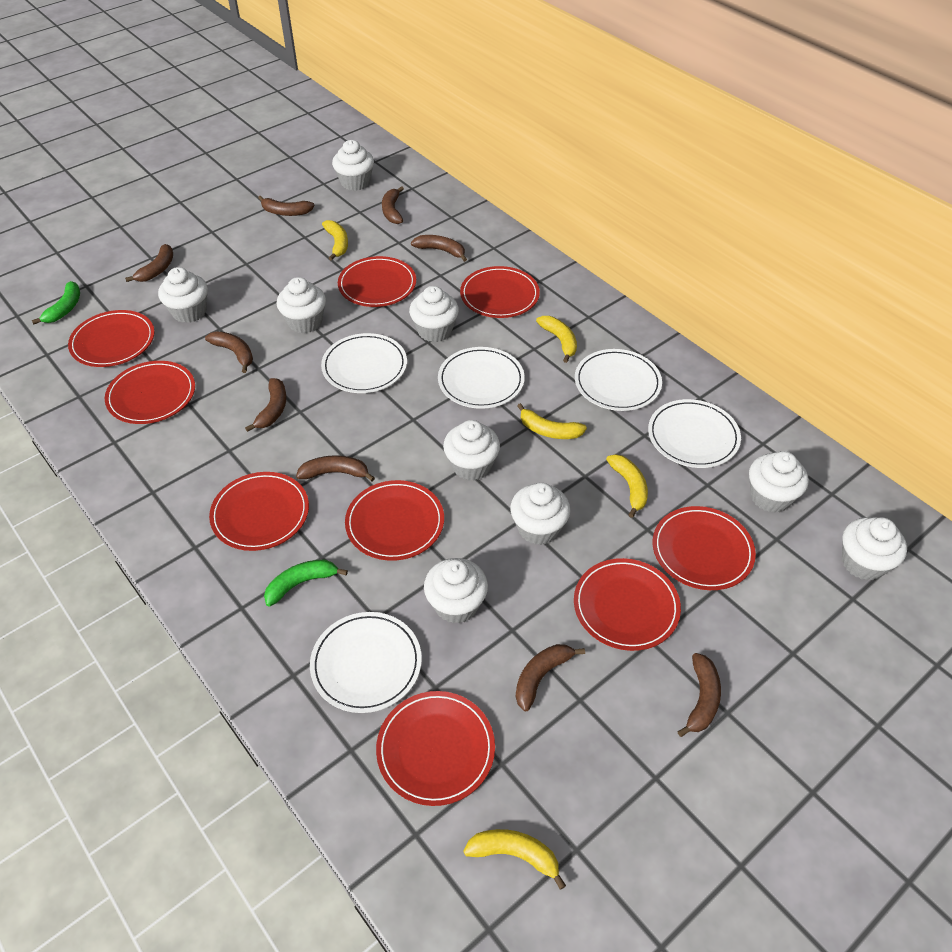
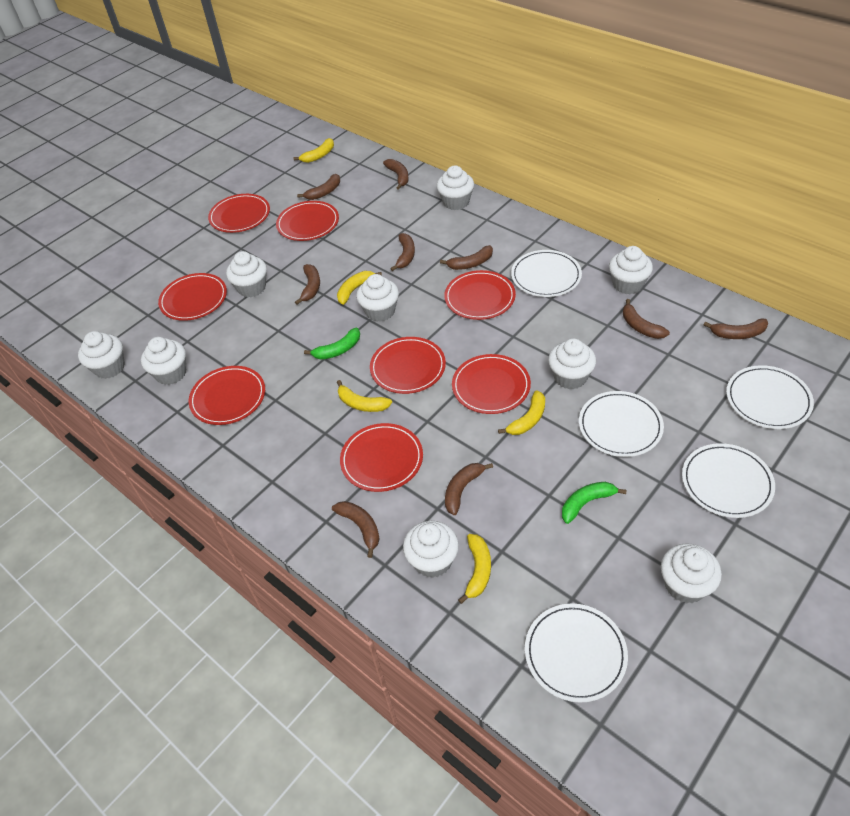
red plate: [68,310,155,367] [105,361,195,424] [209,472,309,551] [338,256,416,307] [345,480,444,561] [376,691,495,806] [460,266,540,318] [574,558,681,651] [653,506,756,590] = 9 -> [158,273,227,321] [189,366,265,425] [208,194,270,233] [276,201,339,241] [340,423,423,492] [370,337,446,394] [444,270,516,320] [452,354,531,414] = 8

